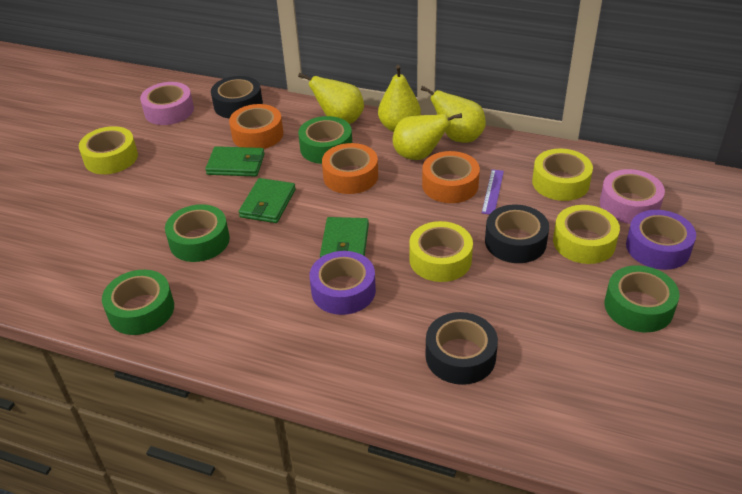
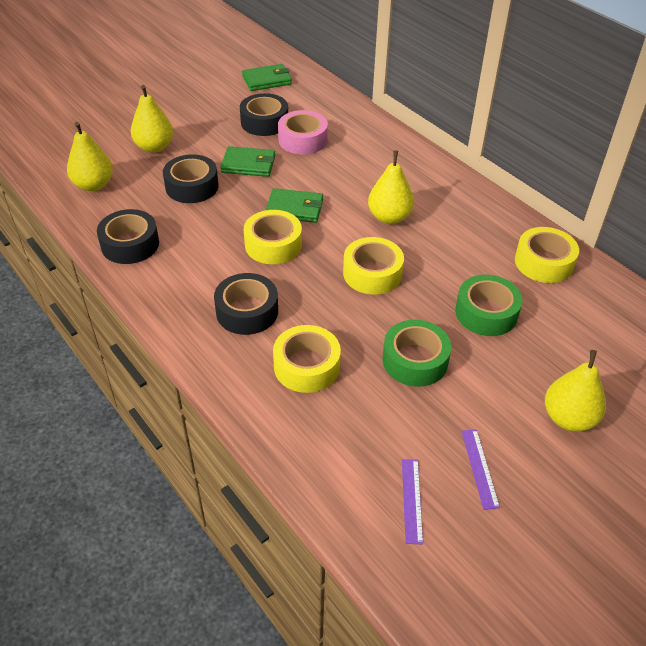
black tape: [211,76,263,118] [426,312,498,385] [485,204,549,263] = 3 -> [97,209,159,264] [163,154,219,203] [214,273,278,335] [240,93,288,136] = 4
green tape: [102,270,174,335] [165,204,230,262] [298,116,352,164] [605,265,679,332] = 4 -> [382,320,451,387] [455,275,523,336] = 2
orange tape: [229,104,283,149] [322,143,378,194] [422,151,480,203] = 3 -> none = 0
pink tape: [140,82,194,125] [600,169,665,224] = 2 -> [278,110,328,155] = 1
purple ruler: [482,169,504,215] = 1 -> [402,459,423,544] [461,429,500,510] = 2
purple tape: [309,251,376,315] [626,210,696,270] = 2 -> none = 0

